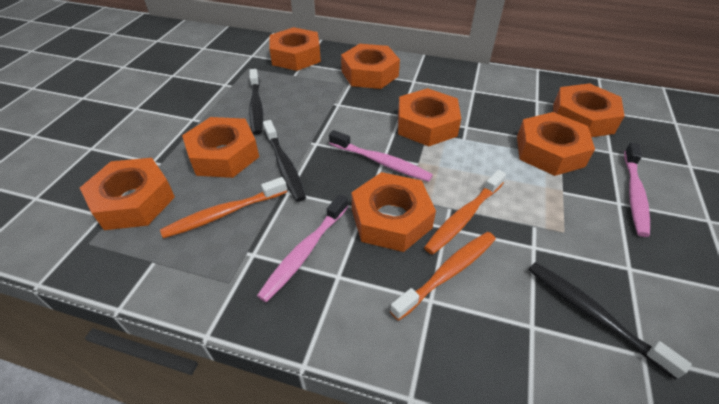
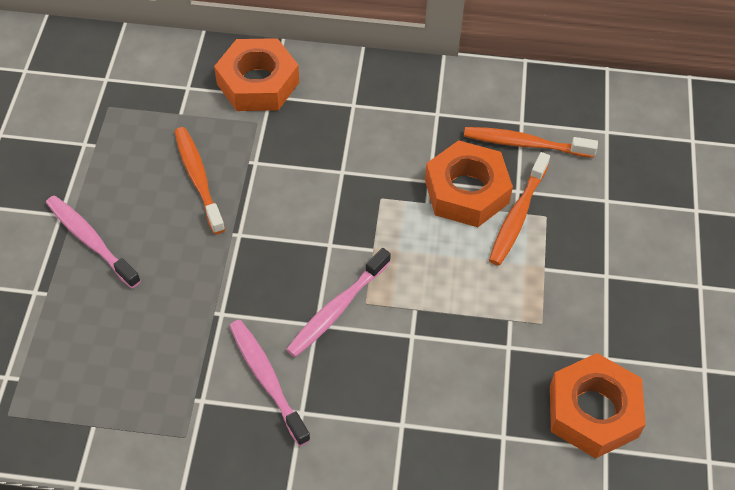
black toothbrush: [249,69,263,135] [263,120,306,202] [528,262,692,380] = 3 -> none = 0
orange nut: [80,158,175,230] [182,117,259,178] [269,27,321,71] [341,44,400,89] [352,172,436,252] [398,88,461,147] [517,112,595,176] [553,83,625,137] = 8 -> [214,38,299,111] [425,140,513,227] [550,353,646,458] = 3

